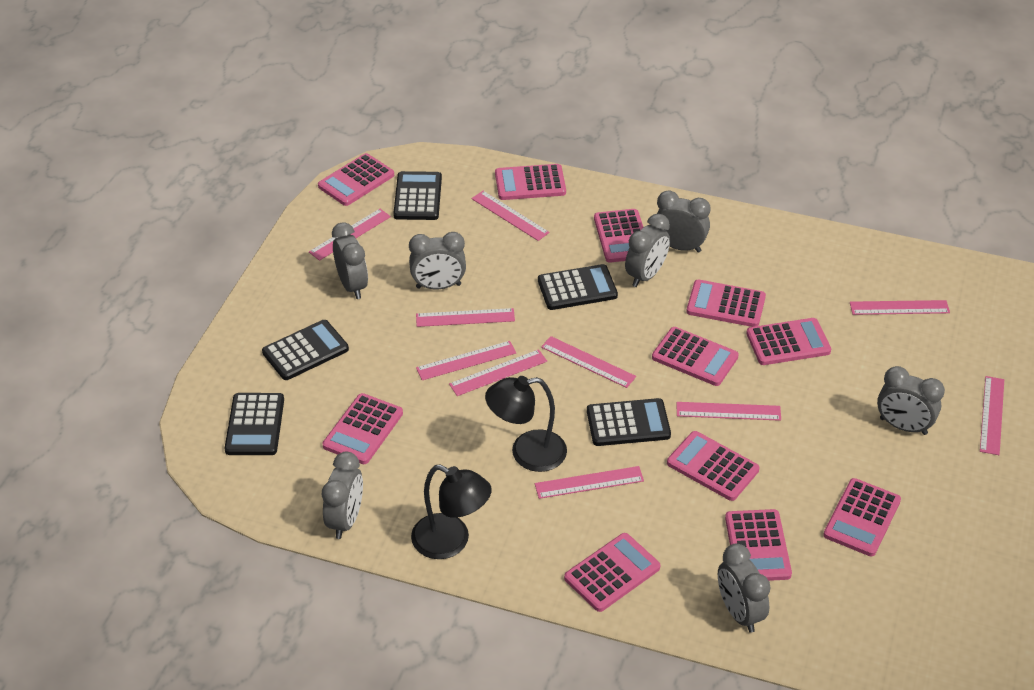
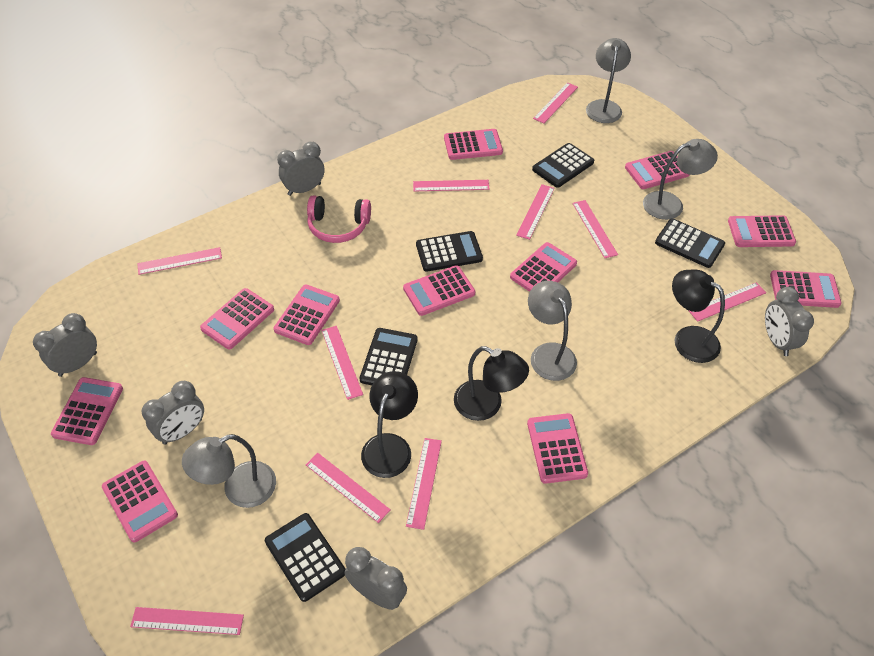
black lamp: [411,465,492,559] [485,376,567,472] = 2 -> [361,371,418,478] [454,346,529,421] [672,269,725,363] = 3
grey clock: [322,452,363,539] [332,222,368,299] [409,232,466,289] [625,214,670,287] [657,190,711,253] [718,544,771,633] [877,366,945,435] = 7 -> [33,313,97,377] [142,381,204,445] [277,142,324,196] [345,547,407,610] [765,287,814,356] = 5
grey lamp: none = 0 -> [182,434,276,508] [528,281,577,381] [586,38,631,123] [643,139,718,220] = 4
pink headphones: none = 0 -> [307,195,371,243] = 1

